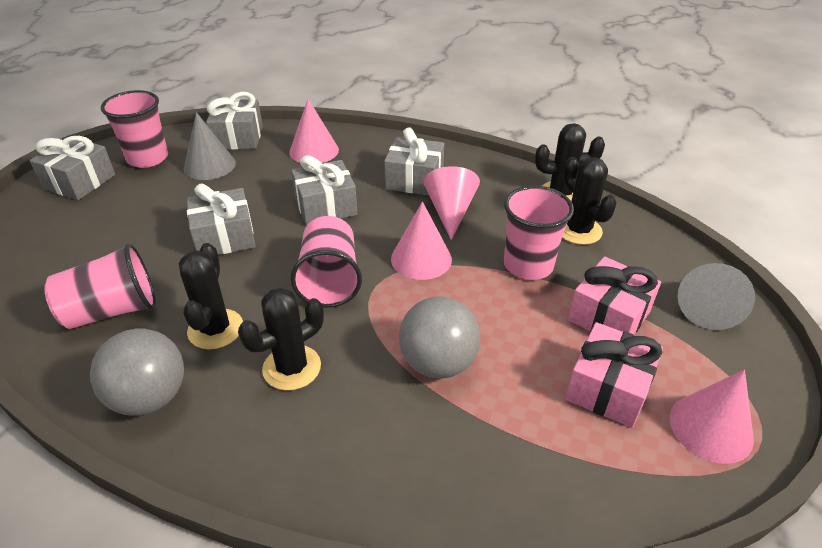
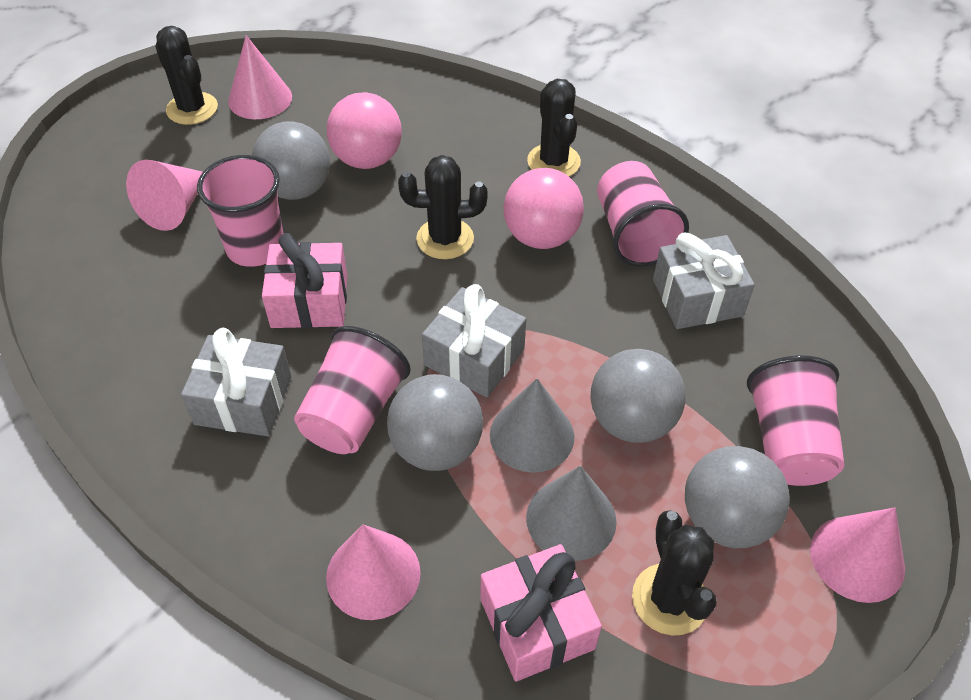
grey ball: [90,329,184,416] [399,296,480,378] = 2 -> [252,121,330,200] [387,374,483,471] [590,349,686,443] [685,446,790,548] = 4
grey gift: [30,136,115,200] [186,183,256,255] [206,92,263,150] [291,155,357,226] [384,127,444,195] = 5 -> [181,328,291,436] [422,284,526,398] [653,232,755,329] = 3
pink ball: none = 0 -> [327,92,402,169] [503,168,584,249] = 2

